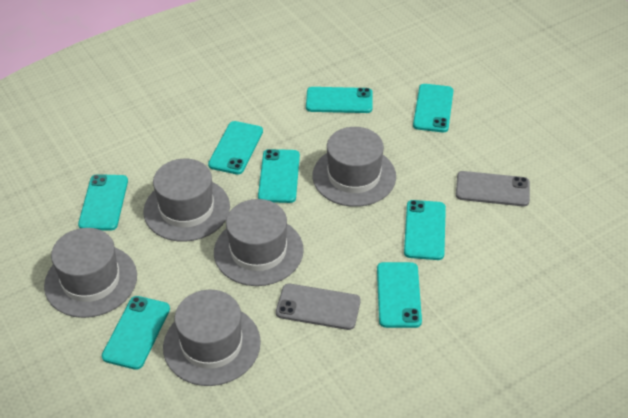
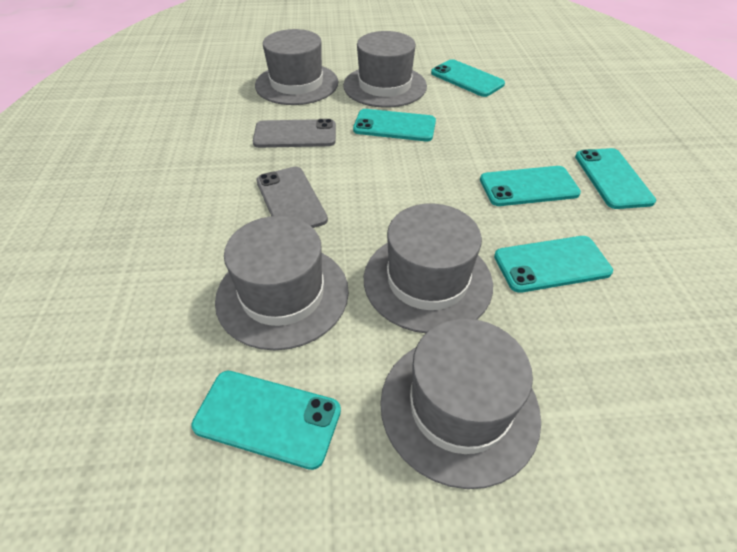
turquoise phone: [78,174,128,231] [102,296,170,370] [208,121,263,175] [258,149,300,203] [306,87,373,113] [377,262,422,328] [404,200,446,260] [413,84,454,132] = 8 -> [191,371,341,470] [353,109,436,141] [431,59,505,97] [480,166,581,206] [494,236,613,293] [575,148,656,209] = 6

